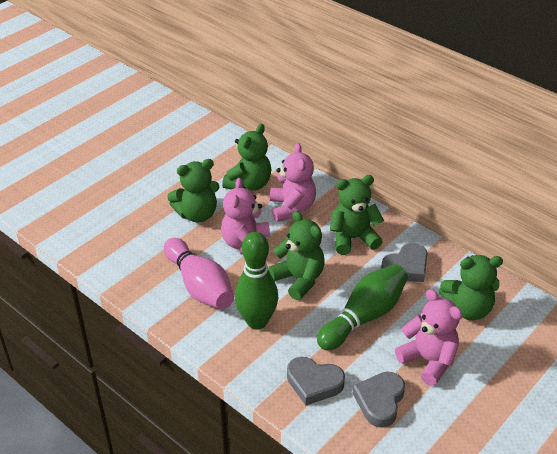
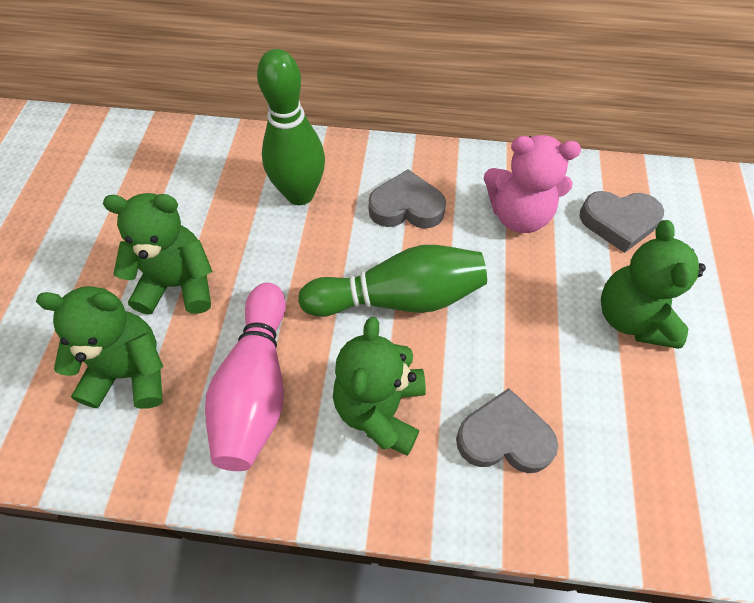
green teddy bear: [167,159,219,223] [222,124,271,190] [269,211,325,300] [330,175,384,255] [439,255,503,320] = 5 -> [36,286,163,409] [103,193,213,315] [333,317,426,456] [601,220,706,349] = 4
pink teddy bear: [221,178,270,255] [270,143,316,222] [395,289,462,386] = 3 -> [484,135,581,233] = 1

